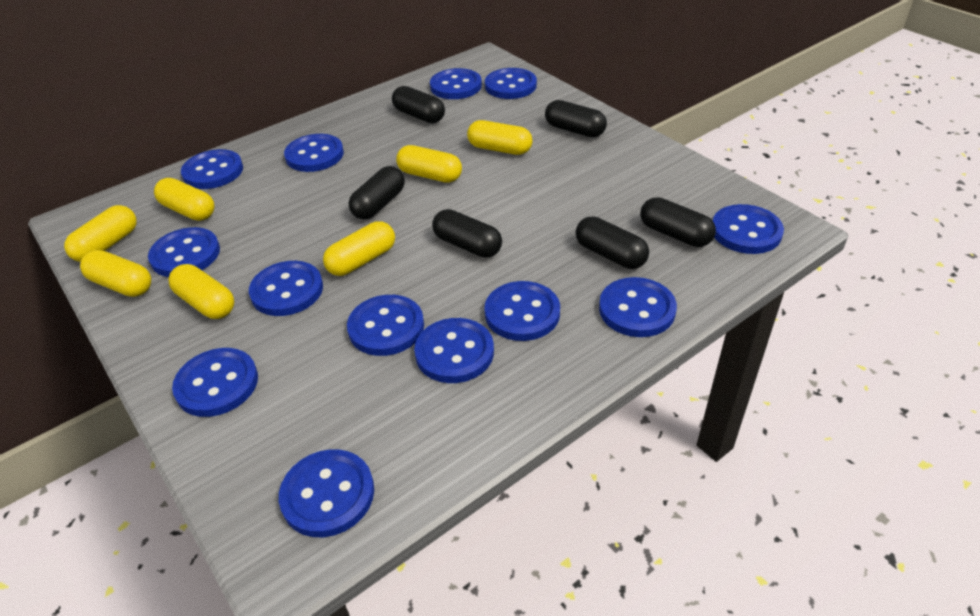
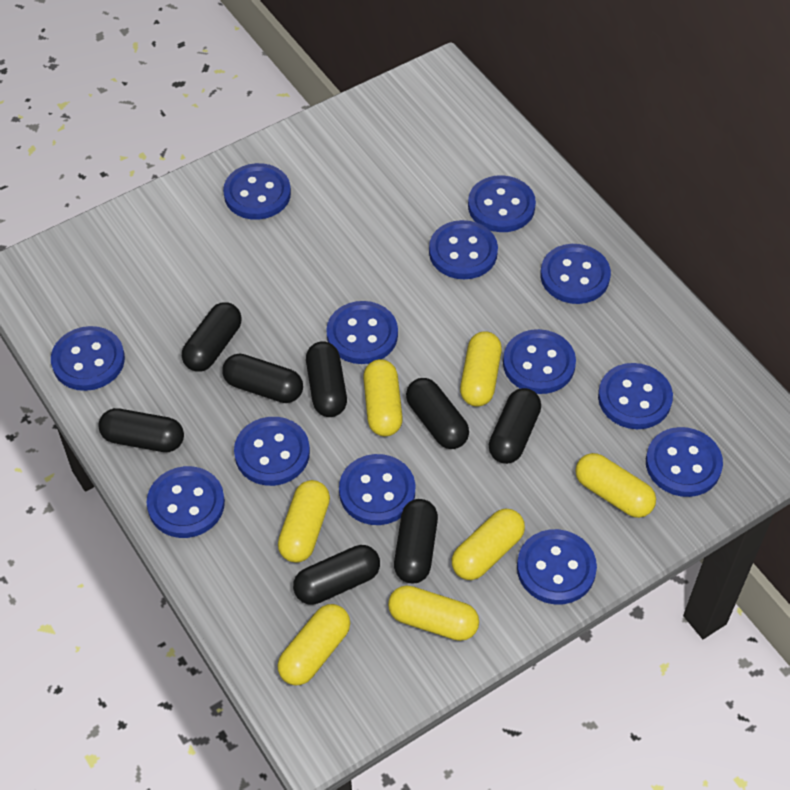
black capsule: [349,166,405,220] [392,86,445,123] [432,209,502,258] [545,100,607,137] [576,216,649,269] [640,197,716,247] = 6 -> [98,408,184,452] [182,302,242,372] [222,354,303,403] [293,545,380,605] [306,341,347,417] [394,499,438,583] [406,378,469,449] [489,388,541,464] = 8

